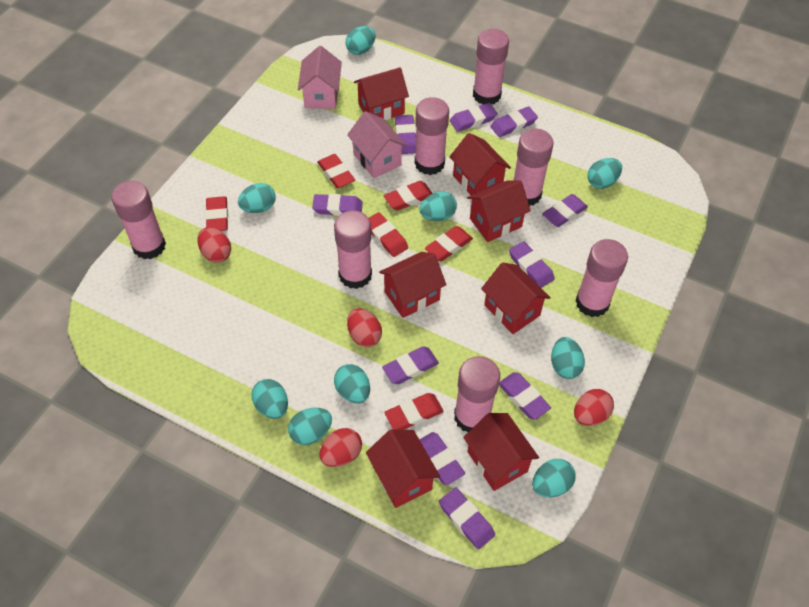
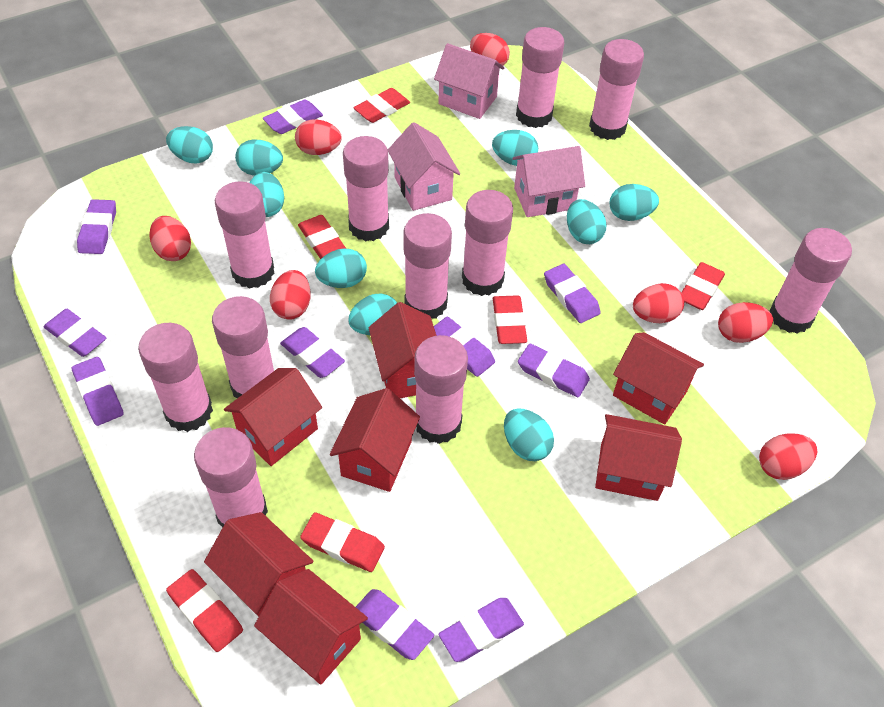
pink glue stick: [111,181,166,259] [334,210,372,289] [415,97,449,175] [454,356,500,432] [473,29,509,104] [514,129,554,206] [575,239,628,317] = 7 -> [138,323,213,432] [194,427,268,528] [212,296,274,398] [215,181,274,289] [343,136,389,241] [403,213,452,319] [414,335,468,444] [462,190,513,296] [516,27,564,128] [589,39,644,140] [769,228,852,333] = 11
pink house: [298,46,342,109] [347,111,407,178] = 2 -> [388,122,460,211] [434,43,504,119] [513,146,585,217] = 3
red egg: [198,227,231,262] [319,428,362,467] [347,308,382,347] [574,389,614,426] = 4 -> [150,216,191,261] [270,270,311,320] [295,120,342,155] [470,33,510,66] [633,283,684,323] [718,302,773,343] [759,434,817,480] = 7

